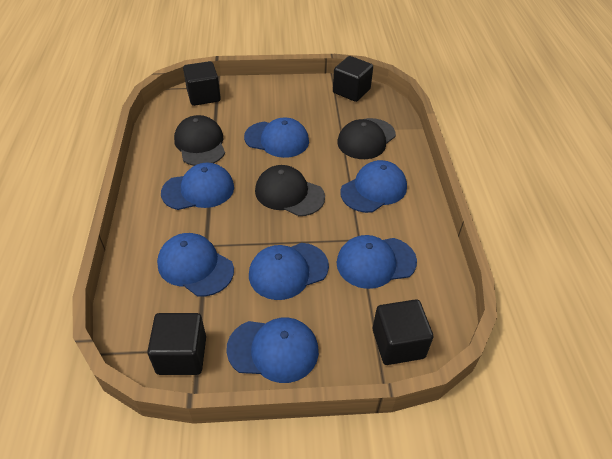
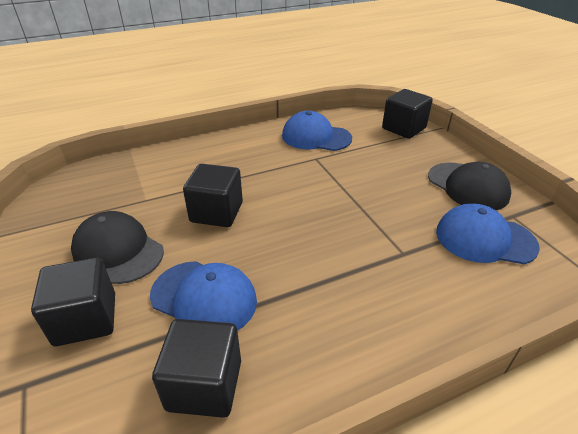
black cap: [174,115,225,166] [255,165,325,216] [338,118,396,159] = 3 -> [71,211,164,284] [428,162,511,210] = 2
blue cap: [157,233,234,296] [161,163,234,210] [226,317,319,383] [244,117,309,158] [249,243,329,300] [337,235,417,289] [340,160,407,213] = 7 -> [150,261,257,331] [282,111,352,151] [436,203,540,264] = 3

